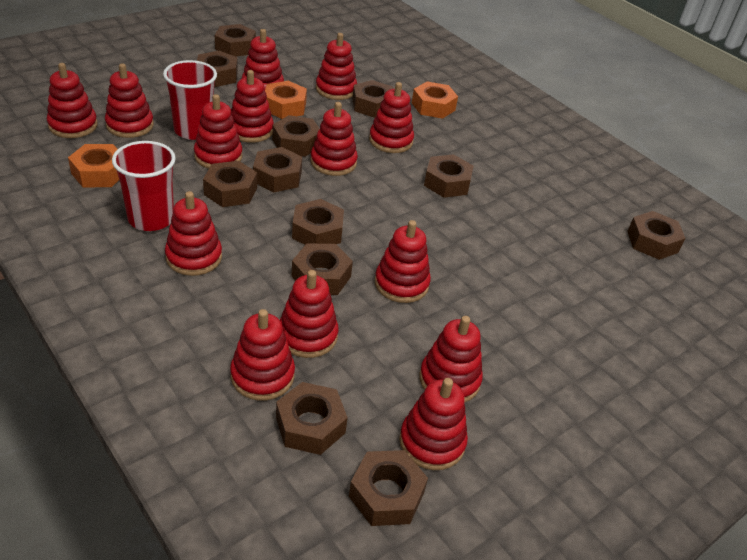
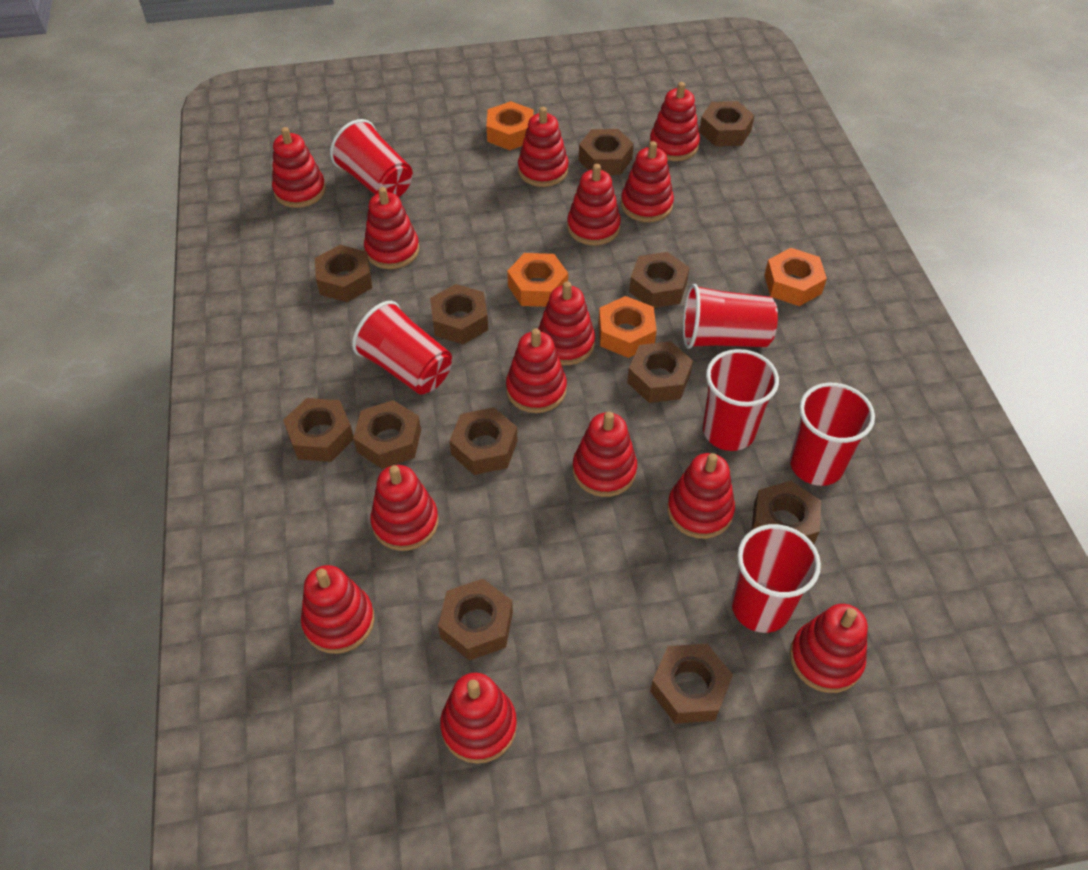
orange nut: [68,144,119,188] [265,81,307,119] [412,81,458,119] = 3 -> [487,101,534,150] [507,253,568,307] [598,296,657,358] [764,248,827,306] = 4
red cup: [112,141,176,231] [163,60,217,140] = 2 -> [330,119,413,197] [352,301,452,395] [683,284,778,349] [703,349,779,451] [731,524,821,633] [790,383,875,486] = 6

